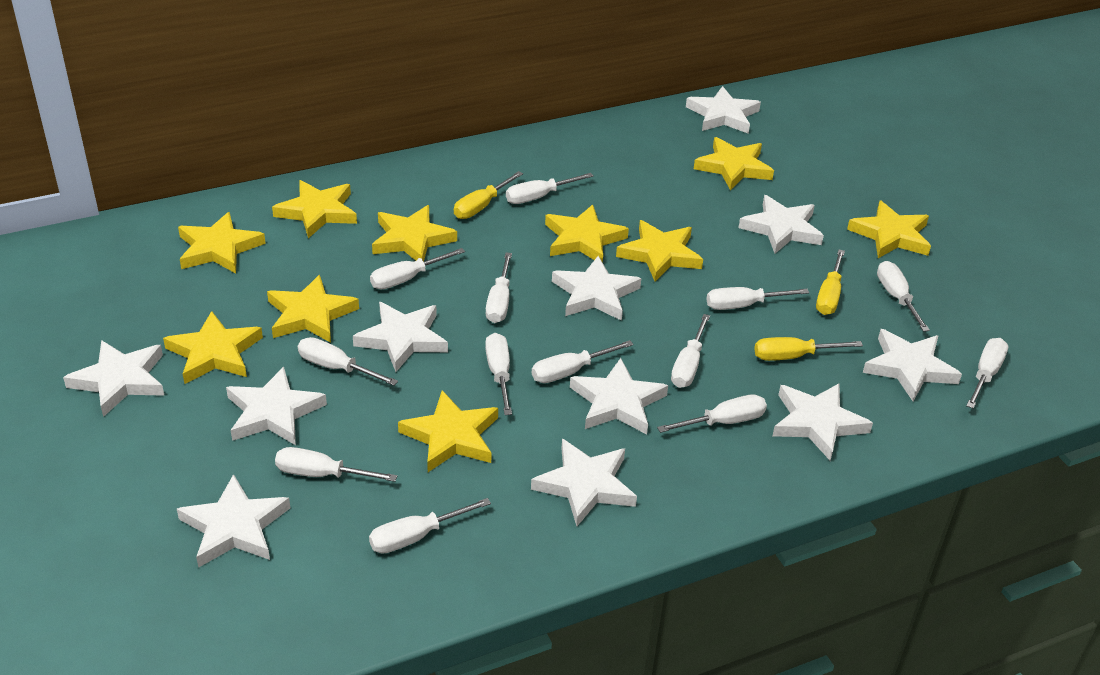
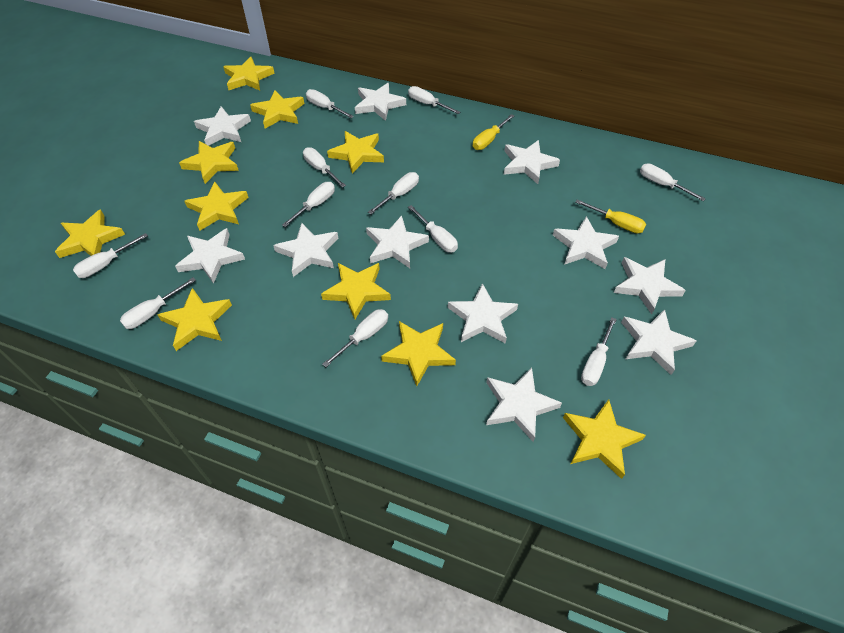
white screwdriver: [275,447,397,482] [298,337,398,386] [369,498,491,554] [370,248,465,290] [485,333,512,415] [486,253,512,323] [506,173,593,204] [532,340,634,383] [657,395,767,433] [671,314,710,388] [706,287,809,310] [877,261,930,332] [966,338,1008,409] = 13 -> [73,233,148,278] [120,278,196,329] [282,182,335,227] [303,147,346,188] [306,89,354,118] [322,309,388,367] [368,172,419,214] [408,86,460,114] [408,205,458,252] [581,317,617,386] [640,163,706,201] = 11
yellow screwdriver: [454,171,523,219] [754,337,863,361] [816,250,845,315] = 3 -> [473,114,514,150] [575,199,646,233] = 2

